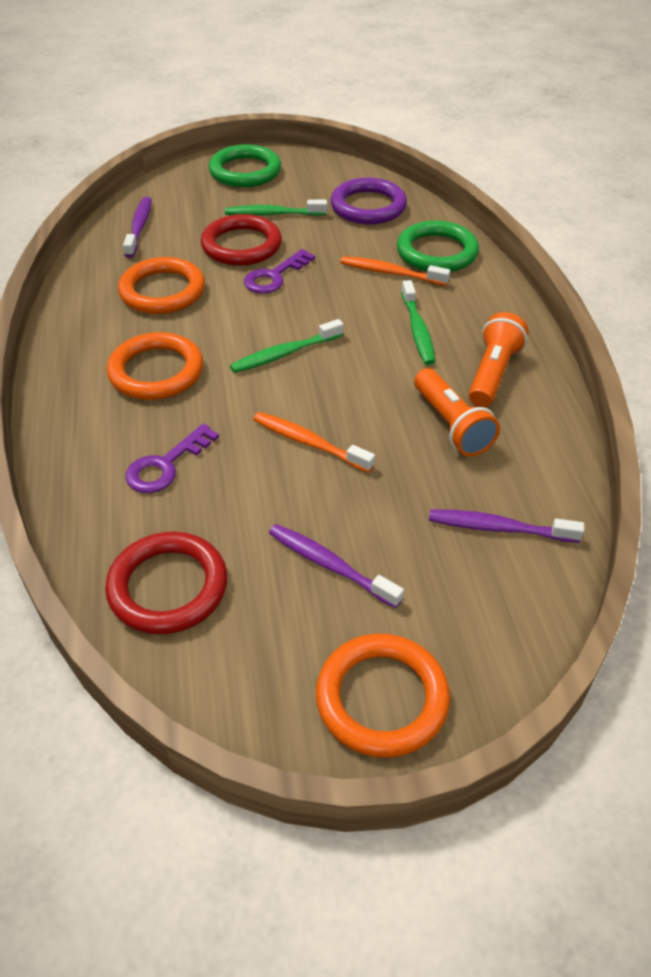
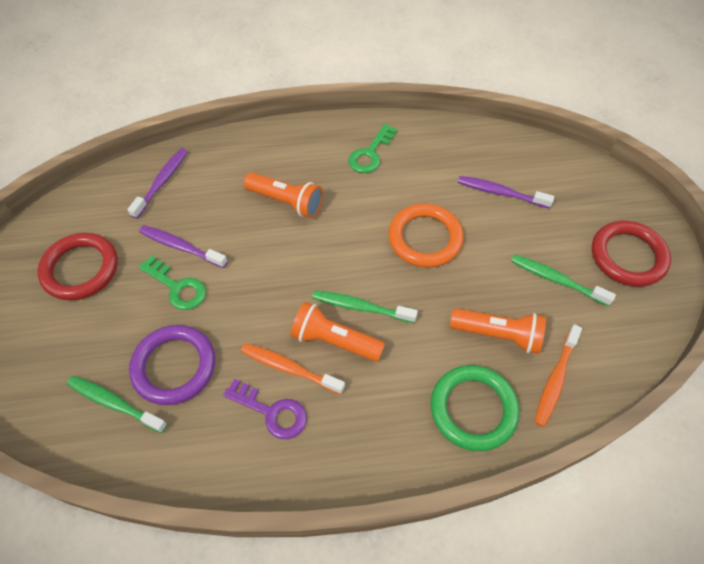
green key: none = 0 -> [139,256,206,310] [348,124,397,173] = 2
green ring: [209,145,281,187] [397,221,479,272] = 2 -> [431,365,520,451] = 1
orange flashlight: [414,368,500,456] [469,312,528,407] = 2 -> [244,172,323,218] [290,302,385,362] [450,308,546,354] = 3
orange ring: [107,332,203,400] [118,257,205,314] [316,634,450,758] = 3 -> [388,203,464,268] = 1
purple key: [125,424,219,493] [244,249,315,294] = 2 -> [223,379,307,439] = 1

